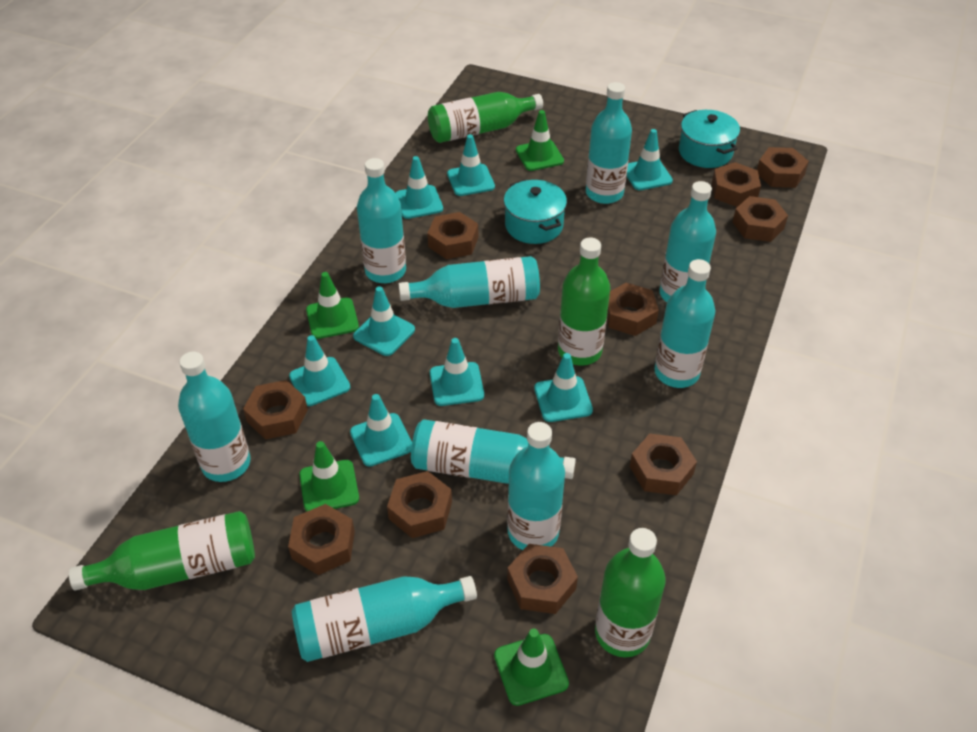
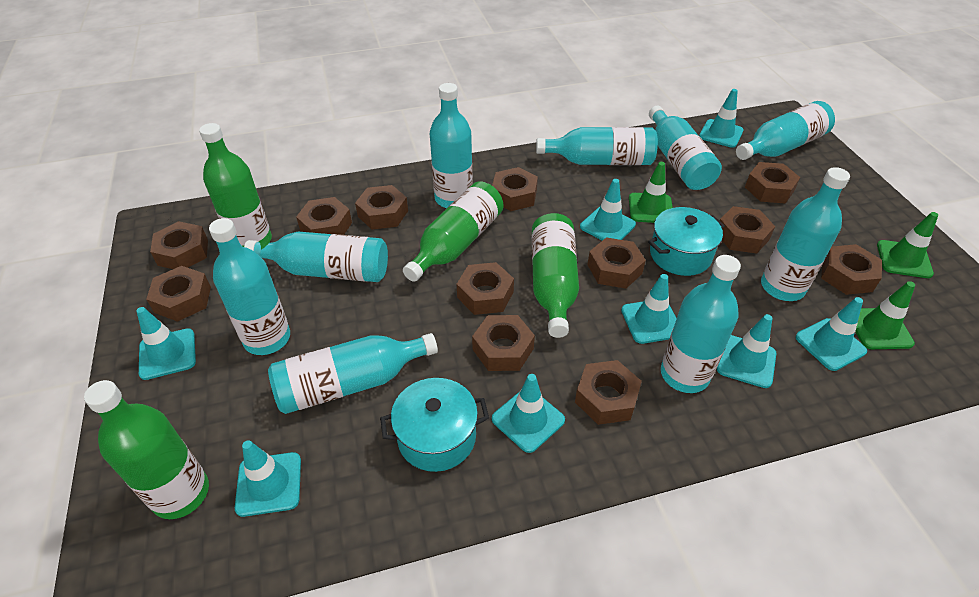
brown nut: [243,380,308,440] [288,504,355,575] [387,471,452,538] [427,212,478,259] [507,544,578,614] [607,283,659,336] [630,434,697,495] [712,162,761,207] [733,196,788,242] [757,147,809,188] = 10 -> [146,266,211,322] [150,221,208,269] [296,197,352,235] [355,185,408,230] [457,262,514,315] [472,315,535,371] [492,167,538,211] [575,360,642,425] [587,238,646,289] [720,206,775,254] [745,162,800,204] [821,244,882,295] = 12
green traffic cone: [299,441,359,512] [306,272,359,339] [494,628,569,706] [516,110,564,171] = 4 -> [629,162,673,223] [855,281,915,349] [877,212,938,278] = 3

